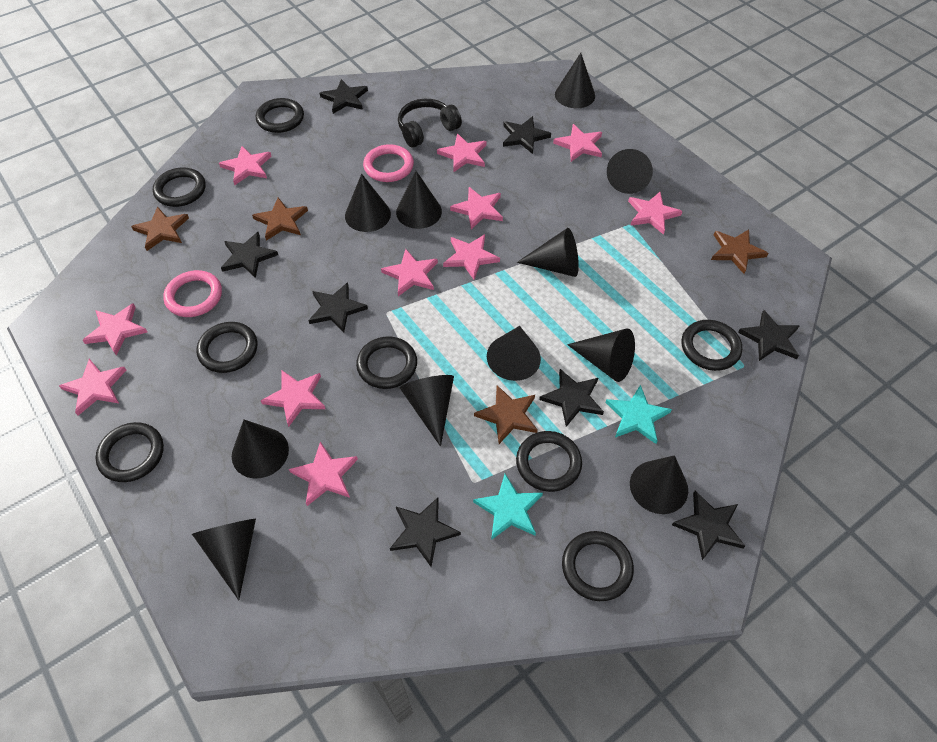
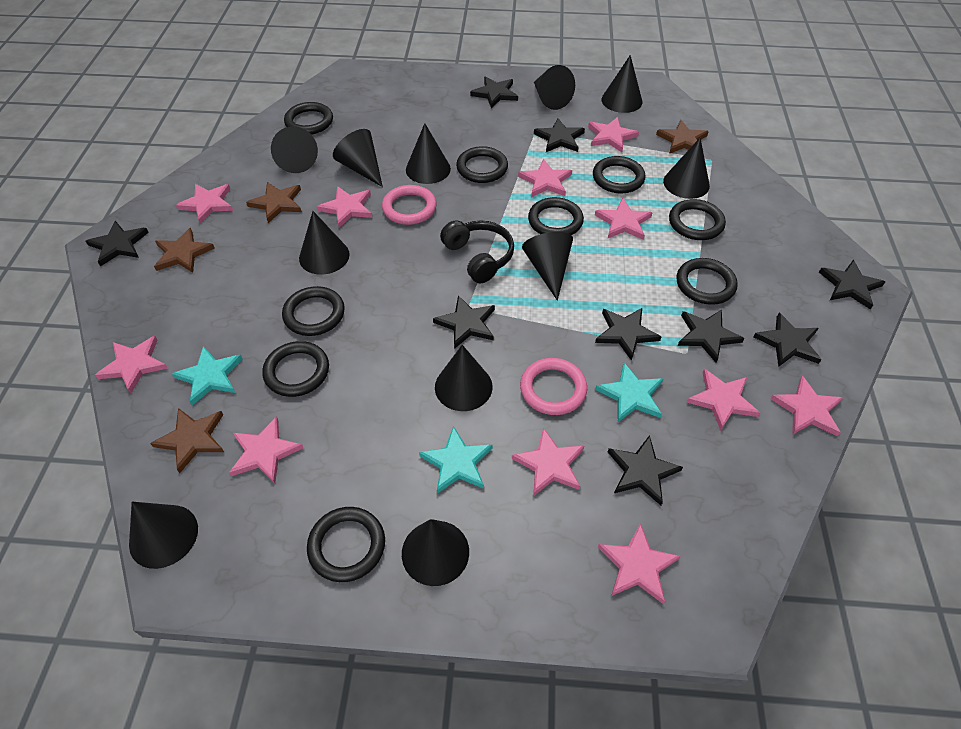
black ring: [96,422,164,482] [153,167,206,207] [196,322,258,373] [256,98,304,133] [356,336,417,389] [516,431,582,492] [562,531,634,601] [682,320,742,371] = 8 -> [262,341,329,397] [282,286,345,336] [284,102,333,135] [307,507,385,582] [456,146,508,183] [528,197,584,235] [593,156,646,193] [669,199,726,240] [676,258,738,305] = 9
black star: [221,232,278,278] [308,282,368,333] [320,79,368,114] [390,498,461,567] [503,116,551,154] [539,369,604,427] [672,491,745,560] [738,310,800,361] = 8 -> [86,221,149,266] [433,295,495,349] [470,76,518,108] [534,118,585,152] [595,308,661,361] [608,435,683,505] [678,310,744,363] [753,313,822,367] [819,260,885,309] = 9
turquoise star: [473,474,543,540] [605,385,672,444] = 2 -> [172,346,242,405] [419,426,493,494] [595,363,664,422] = 3

